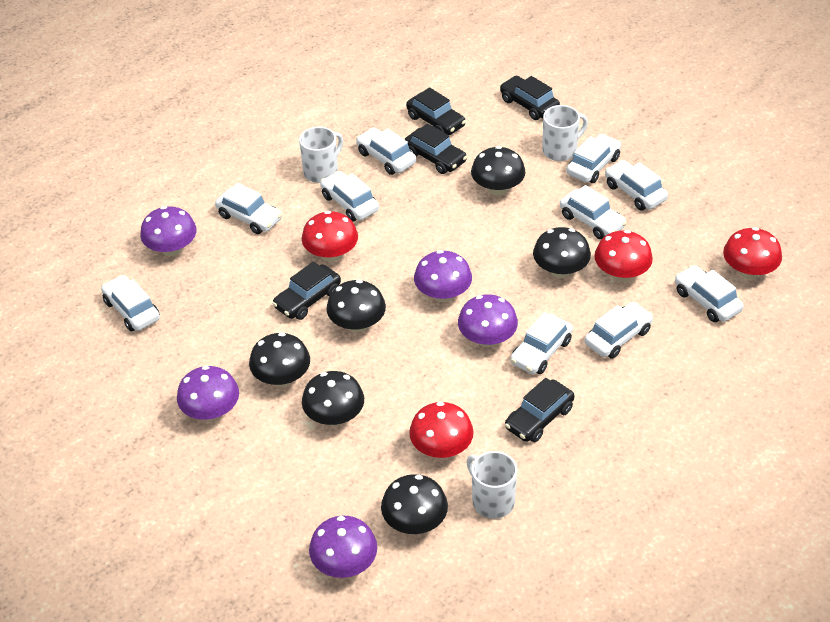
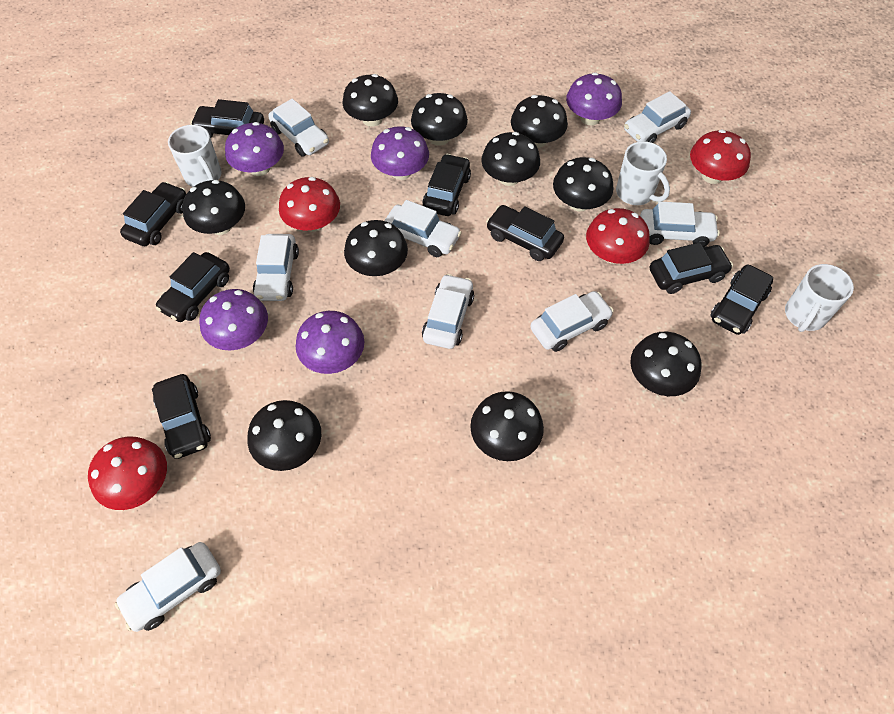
black car: [272,261,341,320] [405,123,467,174] [406,87,466,135] [500,76,560,120] [505,378,575,442] = 5 -> [120,182,186,246] [152,374,211,459] [155,252,230,322] [190,99,264,138] [422,154,471,216] [486,205,564,261] [650,242,733,294] [710,264,773,335] = 8
black mushroom: [249,332,310,387] [302,371,364,426] [327,280,386,332] [381,474,448,534] [471,146,525,195] [533,227,591,278] = 6 -> [182,180,245,235] [248,400,321,471] [343,74,398,127] [344,220,408,276] [411,93,468,146] [470,391,544,461] [481,132,540,186] [511,95,568,148] [553,157,614,212] [630,332,701,396] = 10
white car: [101,275,160,332] [215,183,282,234] [320,171,379,222] [356,128,416,175] [510,312,573,374] [560,185,627,239] [566,134,621,183] [585,302,653,359] [605,160,668,210] [675,265,744,322] = 10 -> [115,542,221,632] [253,234,299,301] [268,99,329,157] [384,200,462,257] [422,274,474,349] [530,291,614,352] [624,91,691,143] [640,201,720,247] = 8

